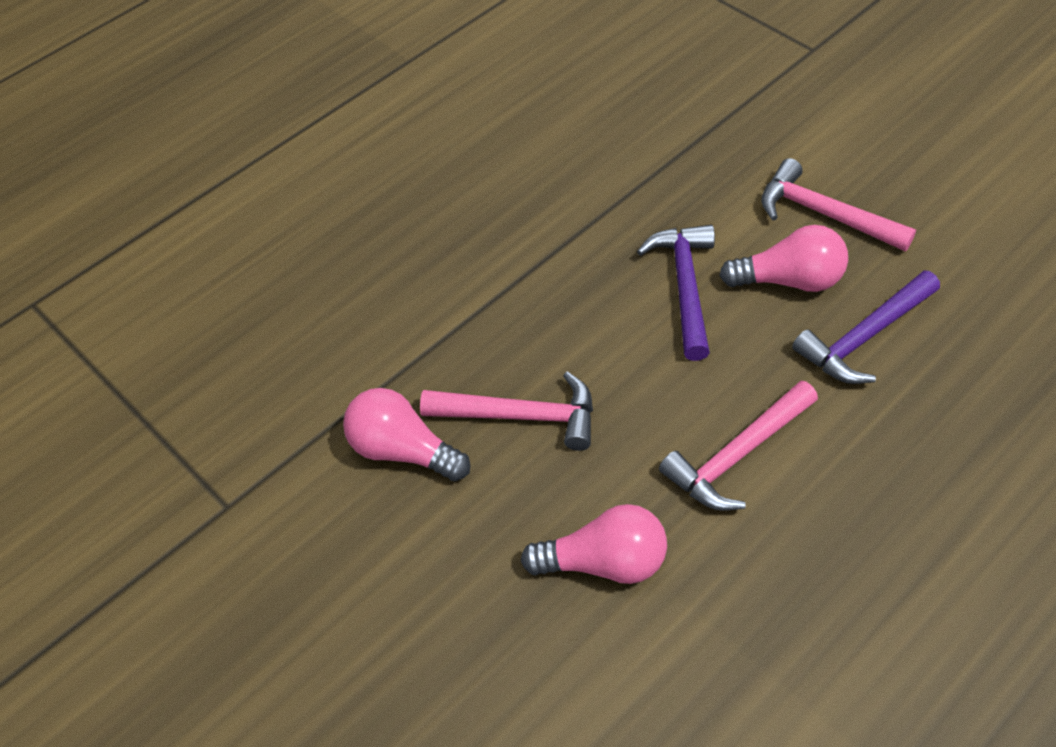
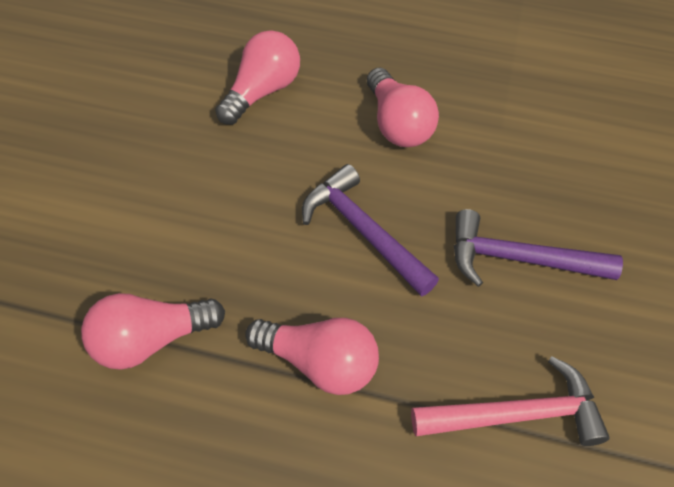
pink hammer: [420,371,593,451] [659,381,818,511] [761,158,916,252] = 3 -> [411,356,610,446] = 1
pink light bulb: [343,388,470,481] [521,504,667,584] [719,225,848,292] = 3 -> [81,293,225,370] [215,31,300,125] [245,318,379,395] [367,68,439,147] = 4

